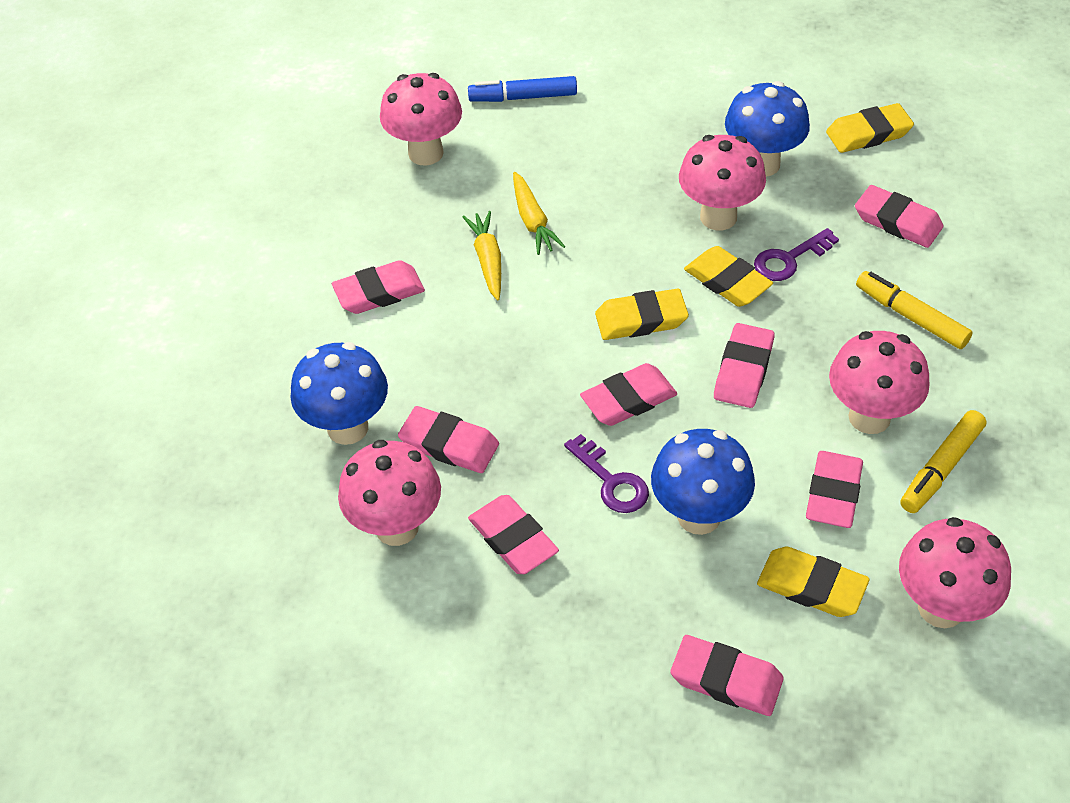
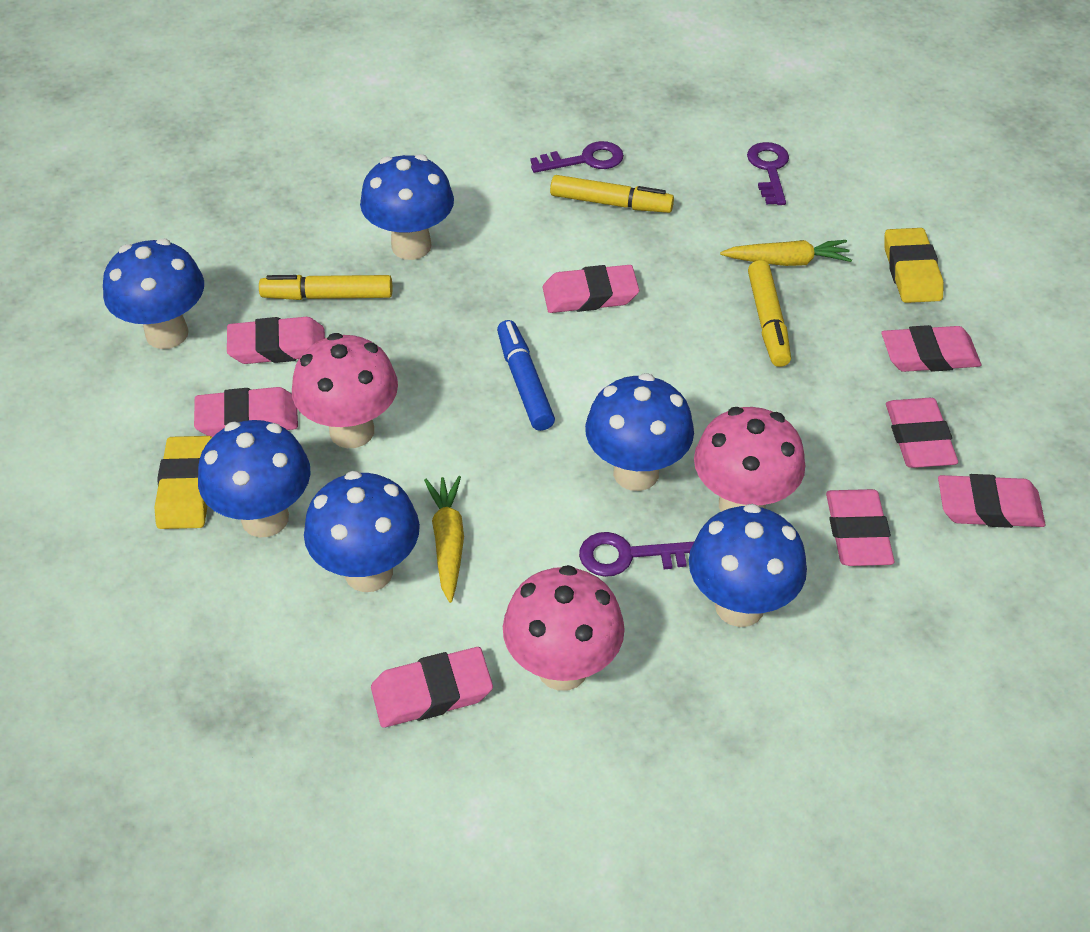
blue mushroom: [290,342,388,445] [651,429,755,535] [725,81,810,177] = 3 -> [103,239,204,349] [198,420,311,537] [304,471,420,592] [360,154,454,260] [585,373,694,491] [689,504,807,627] = 6
pink mushroom: [338,440,441,546] [380,73,462,166] [679,135,766,230] [829,331,930,434] [899,517,1011,628] = 5 -> [292,333,398,448] [503,565,625,691] [694,407,805,512] = 3
purple key: [564,434,649,513] [754,228,839,281] = 2 -> [530,141,624,173] [579,532,694,577] [747,142,789,205] = 3
yellow eraser: [595,289,689,340] [684,246,773,307] [757,547,870,617] [826,103,914,153] = 4 -> [154,436,213,529] [885,228,943,303] = 2
yellow marker: [856,271,973,349] [900,410,986,513] = 2 -> [259,275,392,300] [550,175,674,213] [748,260,791,367] = 3

